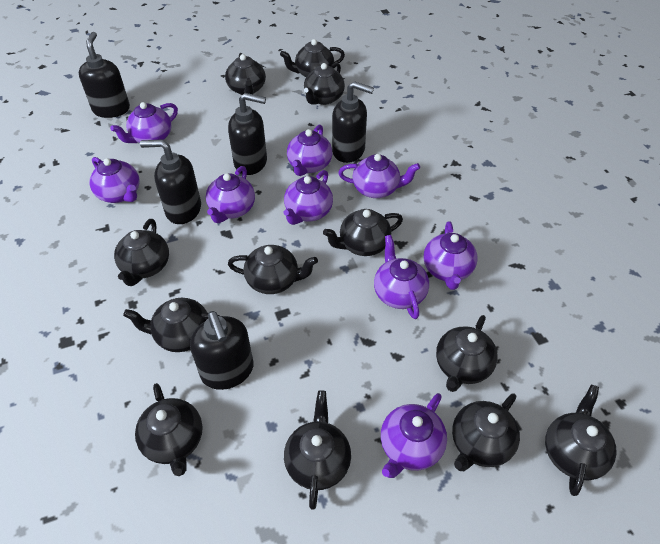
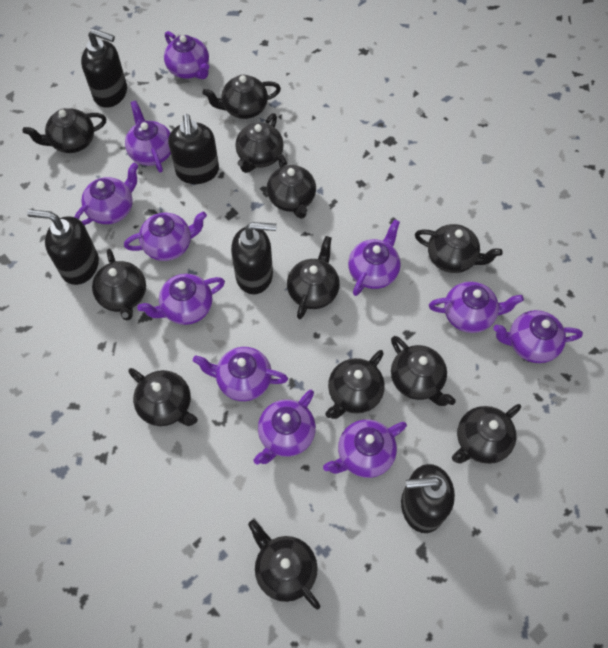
purple teapot: [90,157,140,203] [110,102,178,143] [206,166,255,223] [283,170,333,225] [287,125,332,176] [338,154,420,198] [374,235,429,319] [381,393,447,478] [423,221,477,290] = 9 -> [75,162,138,225] [124,212,207,261] [125,100,171,173] [137,274,225,325] [164,31,209,79] [193,347,288,401] [254,390,316,465] [323,419,407,478] [348,219,401,296] [429,281,524,333] [493,310,583,363] = 11

